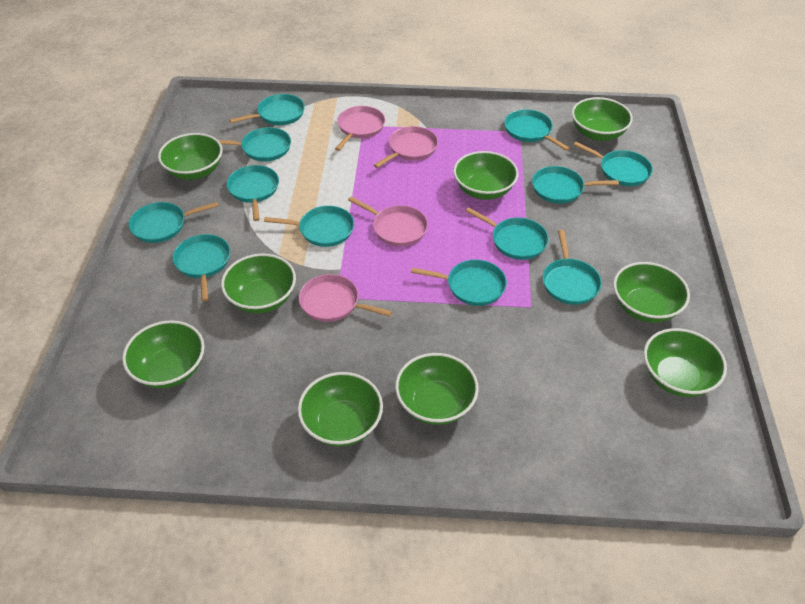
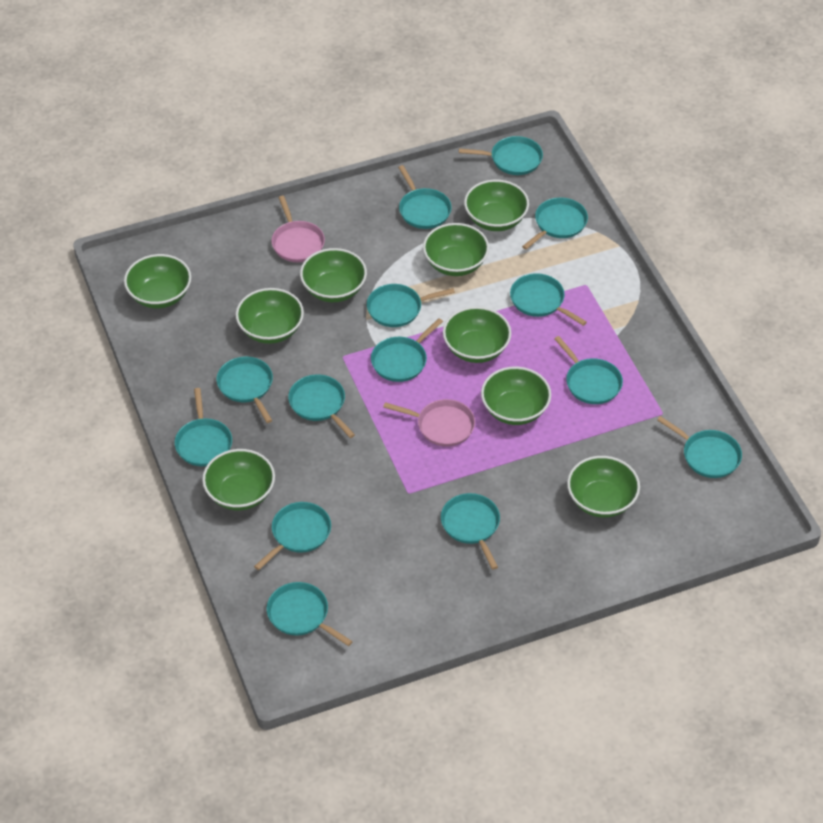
pink pan: [299,274,393,322] [335,106,385,151] [348,196,428,246] [374,126,438,168] = 4 -> [272,196,325,262] [383,399,475,447] = 2
turquoise pan: [129,202,218,243] [173,234,230,301] [218,127,291,161] [227,165,279,221] [229,94,305,125] [264,206,354,247] [411,260,507,306] [466,207,549,260] [504,109,570,151] [532,166,619,204] [543,230,602,305] [574,142,653,186] = 12 -> [175,388,232,466] [216,357,273,423] [254,502,331,570] [267,582,353,646] [288,374,355,438] [367,284,455,327] [371,318,443,382] [398,165,452,229] [441,493,500,570] [459,136,543,175] [510,273,587,326] [522,197,588,250] [554,336,623,404] [657,416,742,478] = 14

